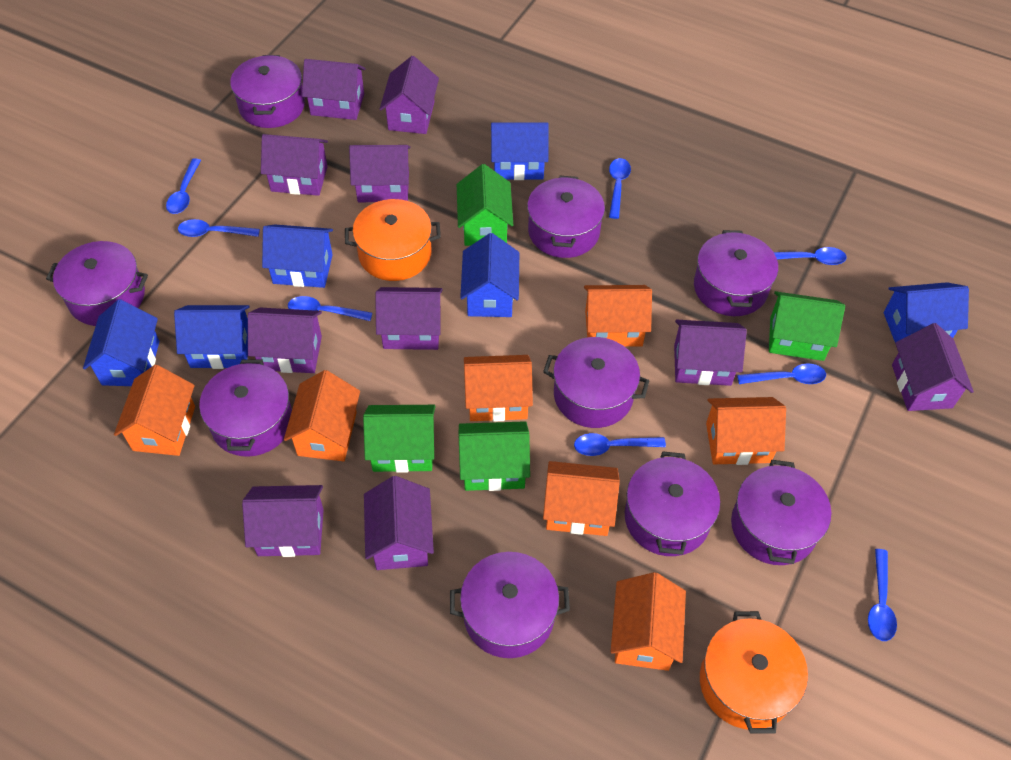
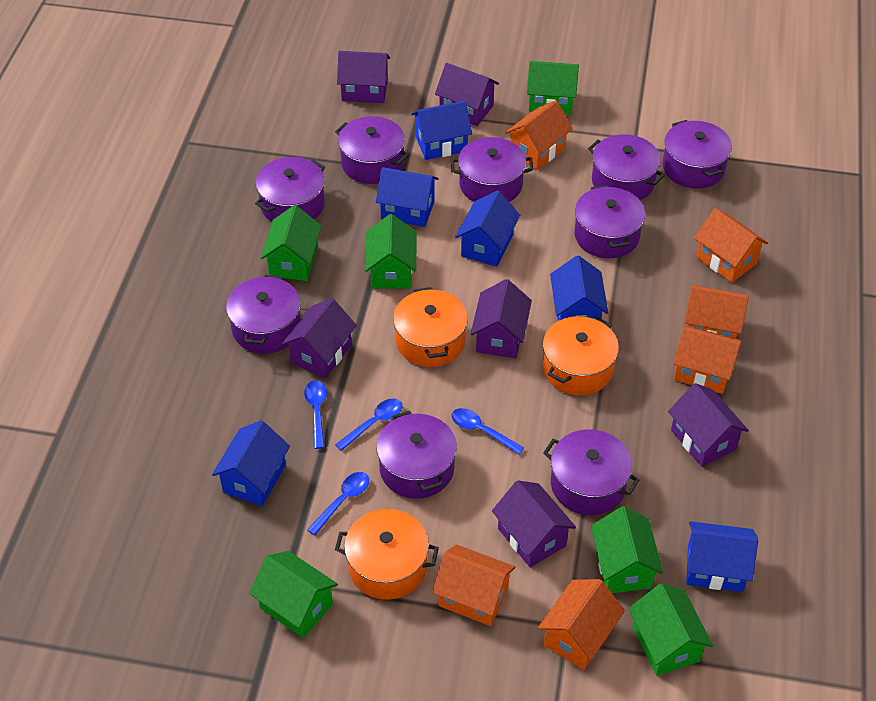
blue spoon: [166,158,201,214] [178,219,260,237] [288,296,372,321] [574,433,666,456] [609,158,631,219] [737,363,826,384] [774,247,847,265] [868,549,897,641] = 8 -> [304,380,327,449] [307,472,369,536] [335,398,403,451] [452,408,524,455] = 4
green house: [363,405,436,473] [457,164,513,246] [459,421,530,491] [769,291,845,361] = 4 -> [249,551,338,638] [261,205,321,281] [365,214,417,289] [527,61,579,114] [591,506,663,593] [629,583,713,676] = 6
orange house: [114,365,195,456] [284,370,360,461] [464,355,533,422] [543,461,620,536] [584,285,652,347] [611,572,686,671] [706,397,786,465] = 7 -> [432,544,515,626] [505,100,573,170] [538,579,625,670] [673,325,742,394] [684,285,749,339] [694,208,768,283] = 6
orange pot: [345,199,441,281] [700,611,808,734] = 2 -> [335,509,439,600] [393,287,468,367] [543,316,619,395] = 3
purple house: [242,485,324,557] [248,308,322,373] [261,134,328,196] [302,59,366,120] [349,145,410,202] [364,476,434,570] [375,287,443,350] [380,56,439,134] [674,320,747,386] [892,323,974,411] = 10 -> [282,298,357,379] [337,51,390,103] [435,63,499,126] [471,279,532,358] [492,481,576,568] [668,383,749,467] = 6

